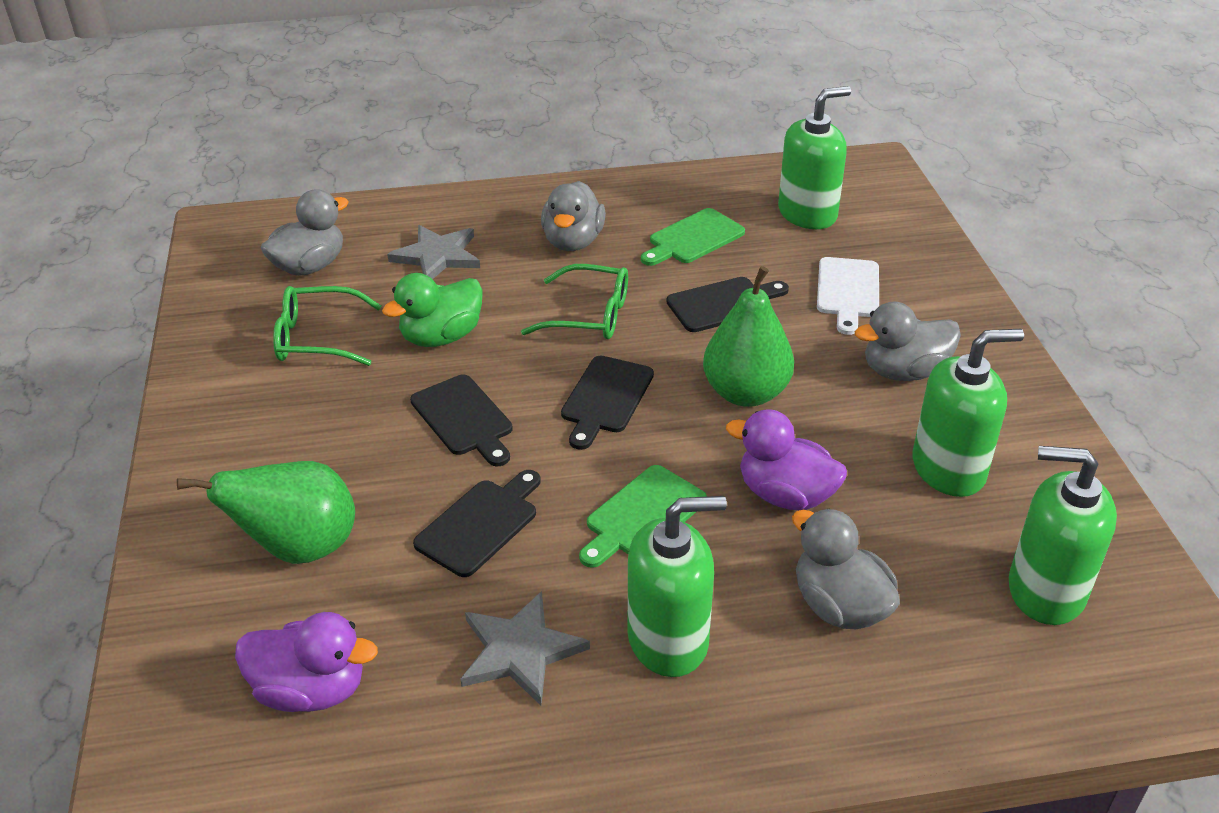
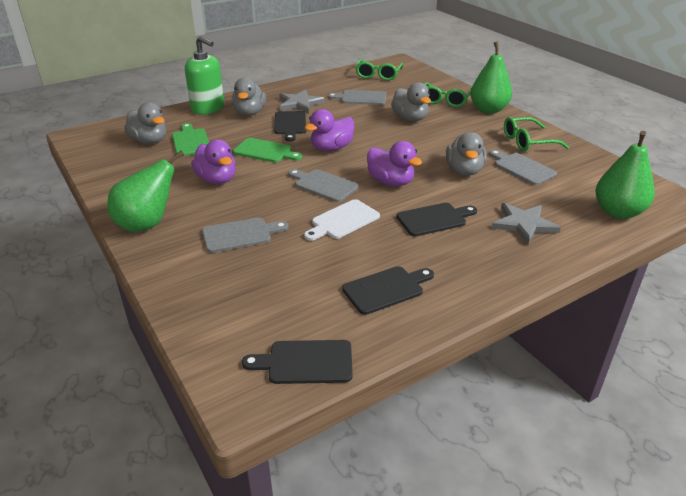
green duck: [382,273,483,347] = 1 -> none = 0
green glasses: [273,286,381,366] [521,264,628,339] = 2 -> [355,59,403,81] [425,82,471,107] [504,117,569,151] = 3
green pear: [177,461,355,564] [703,266,794,407] = 2 -> [108,151,184,232] [470,41,512,114] [595,131,654,219] = 3
green soap dispenser: [628,496,727,677] [778,86,851,229] [912,329,1024,497] [1009,446,1117,625] = 4 -> [185,36,224,114] = 1
grey cutting board: none = 0 -> [202,217,289,253] [288,169,358,202] [328,90,387,105] [489,150,557,185] = 4
purple duck: [235,612,378,712] [726,409,847,510] = 2 -> [191,140,236,184] [304,109,354,151] [367,141,422,186] = 3

